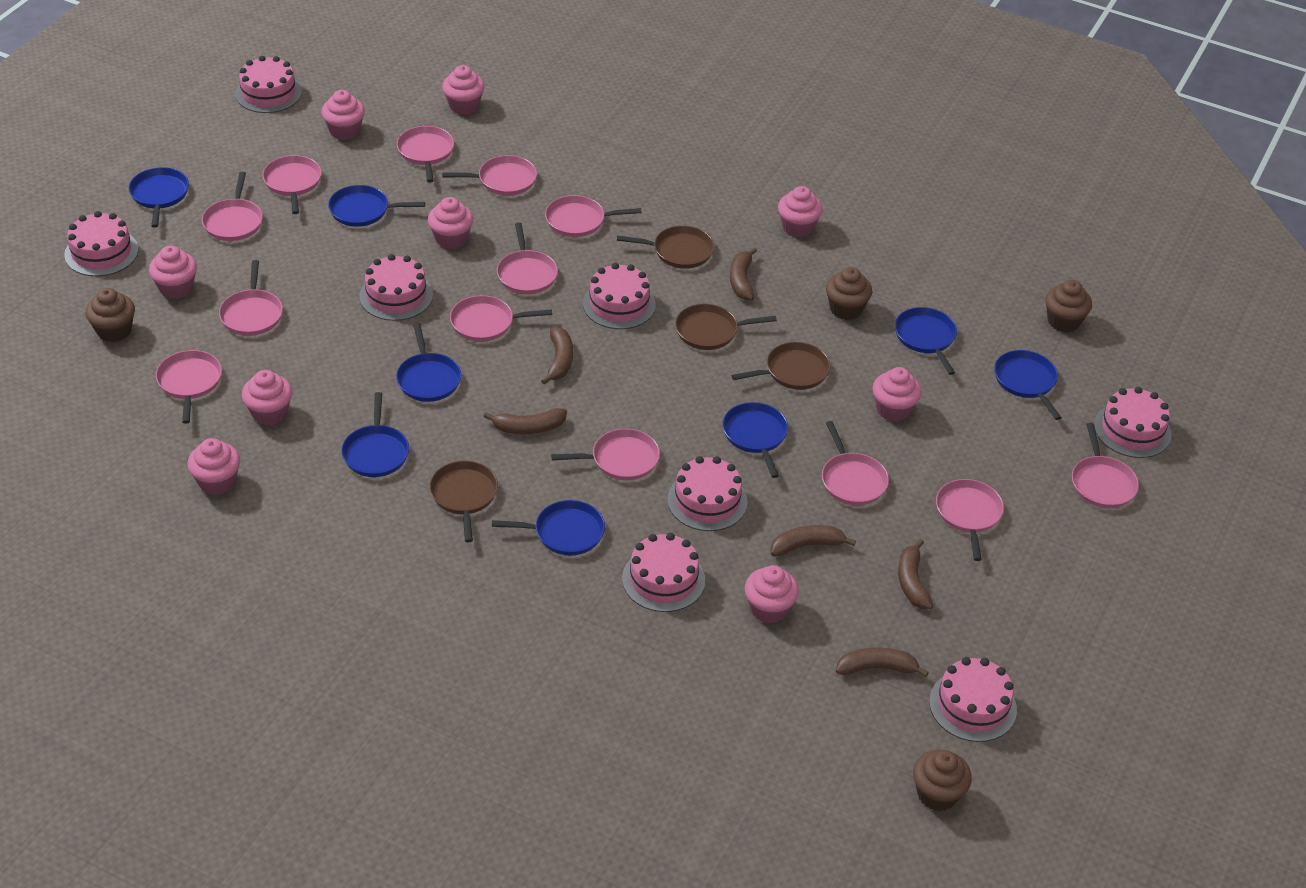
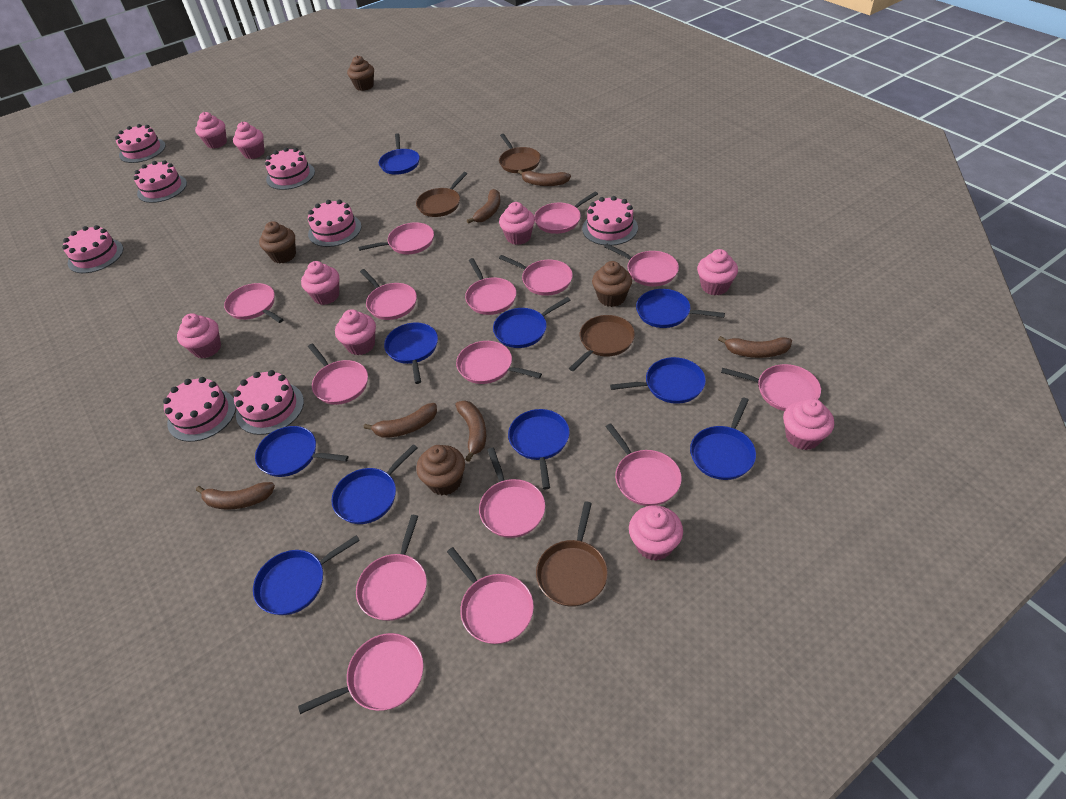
blue pan: [129,167,189,228] [328,185,425,227] [341,392,409,477] [396,323,461,402] [492,500,605,555] [723,402,788,478] [895,307,957,375] [994,350,1062,420] = 8 -> [253,535,360,615] [255,426,348,477] [331,444,418,524] [379,133,420,175] [384,323,438,384] [493,297,571,348] [508,409,570,490] [610,357,706,404] [636,289,725,328] [690,397,756,480] = 10
pink pan: [156,350,222,424] [202,172,263,241] [219,260,283,336] [262,155,322,214] [397,126,454,183] [442,155,537,196] [450,295,552,342] [497,222,558,294] [545,195,642,237] [551,428,660,480] [822,421,889,505] [936,479,1004,561] [1072,423,1139,508] = 13 -> [224,283,284,323] [298,633,424,714] [308,343,368,405] [356,515,427,621] [358,222,434,254] [360,269,417,320] [447,547,534,644] [456,341,542,384] [465,258,516,315] [479,448,545,538] [499,255,573,296] [534,191,598,234] [604,244,679,286] [606,424,682,506] [721,364,821,411] = 15

